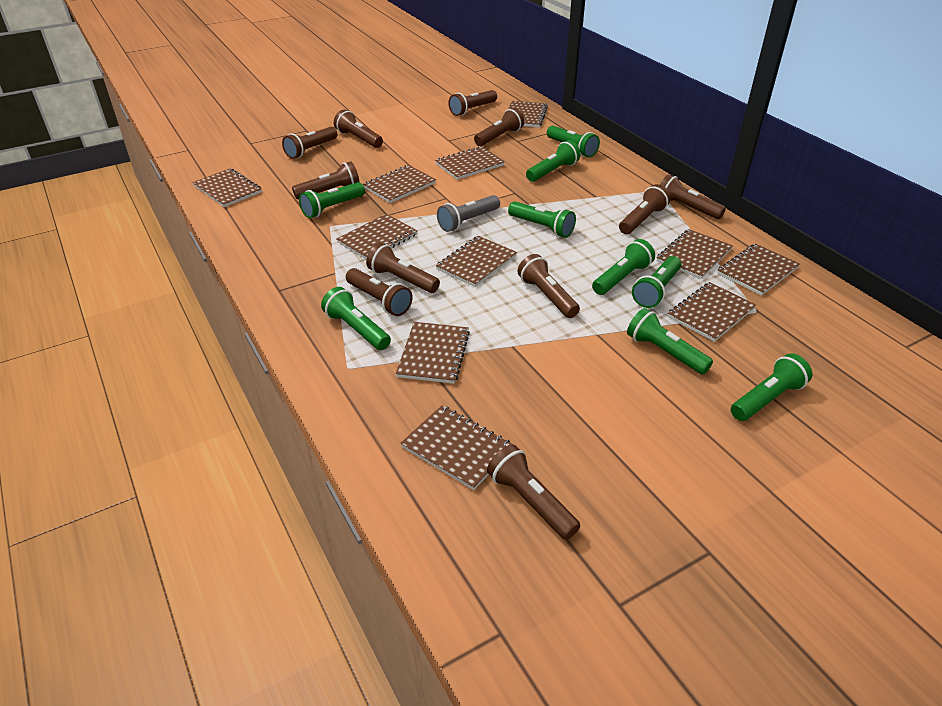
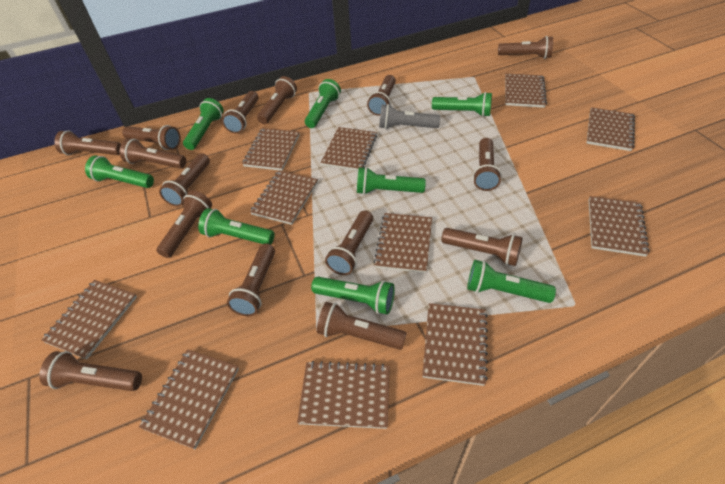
brown flashlight: [282,127,337,159] [292,161,360,199] [334,110,383,148] [346,268,413,316] [366,243,440,293] [448,90,497,116] [474,108,524,146] [487,445,580,540] [518,254,580,318] [619,184,671,234] [660,174,726,219] = 11 -> [39,351,142,391] [54,130,121,155] [120,139,186,169] [122,125,181,150] [156,190,212,258] [159,153,210,206] [222,91,259,133] [227,243,275,316] [257,76,297,124] [317,302,406,350] [325,211,373,275] [367,75,396,116] [441,228,523,266] [473,138,502,191] [498,36,553,59] = 15
green flashlight: [299,182,365,218] [321,287,391,350] [508,201,576,238] [526,140,581,182] [547,126,600,158] [592,239,655,295] [627,308,713,375] [632,256,681,308] [731,353,812,421] = 9 -> [85,155,154,188] [183,98,224,150] [198,208,275,245] [305,79,341,128] [311,277,395,314] [357,167,426,195] [432,92,492,117] [467,260,556,303] = 8

